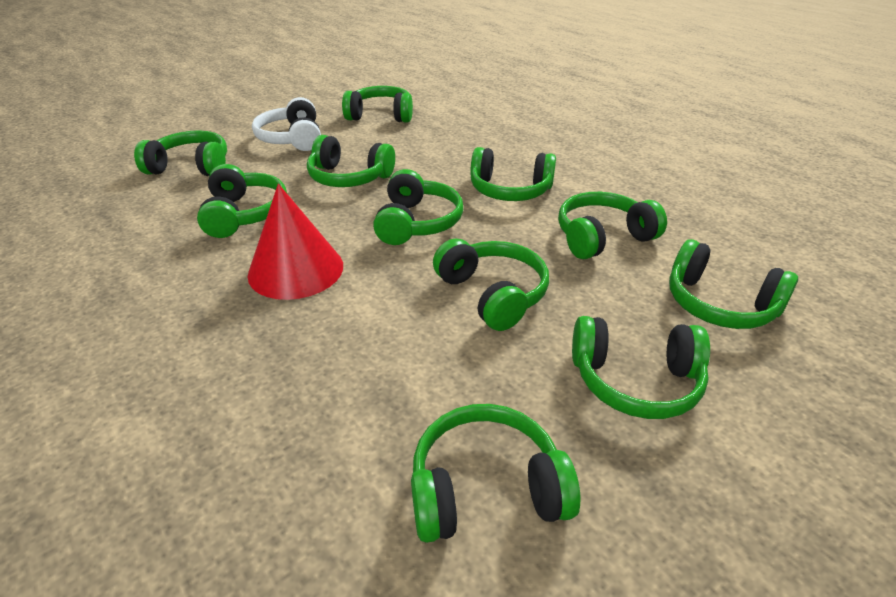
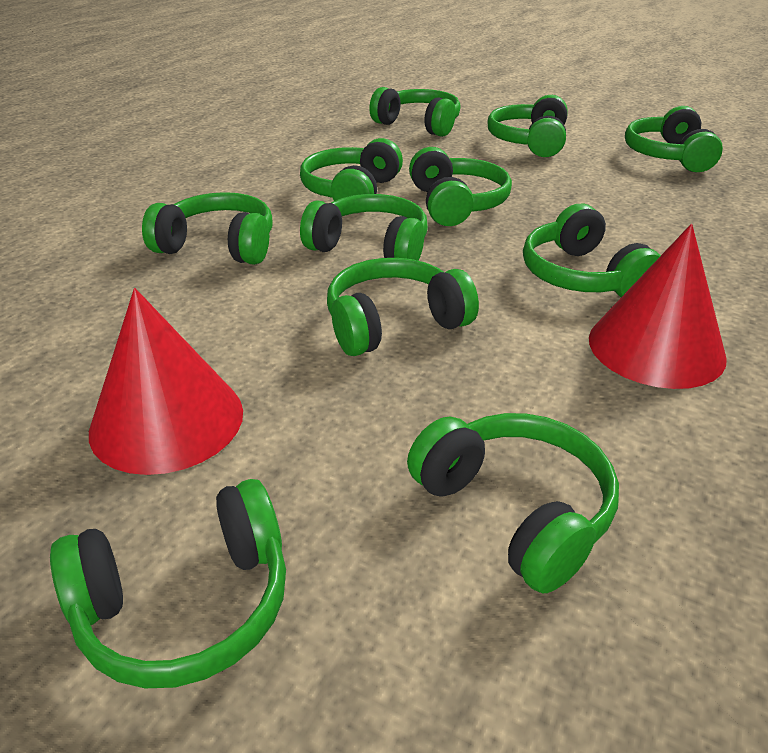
red cone: [247,184,343,300] = 1 -> [89,288,243,475] [589,224,727,389] = 2
white headphones: [252,97,321,151] = 1 -> none = 0

